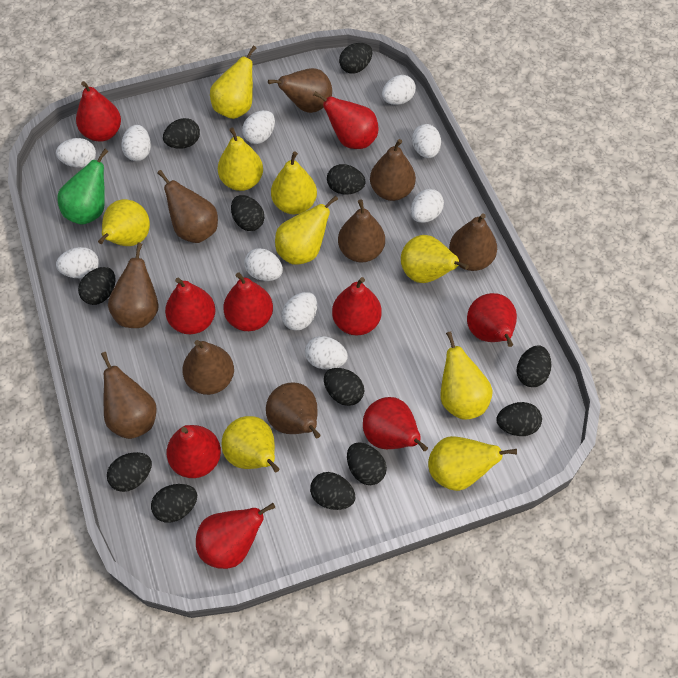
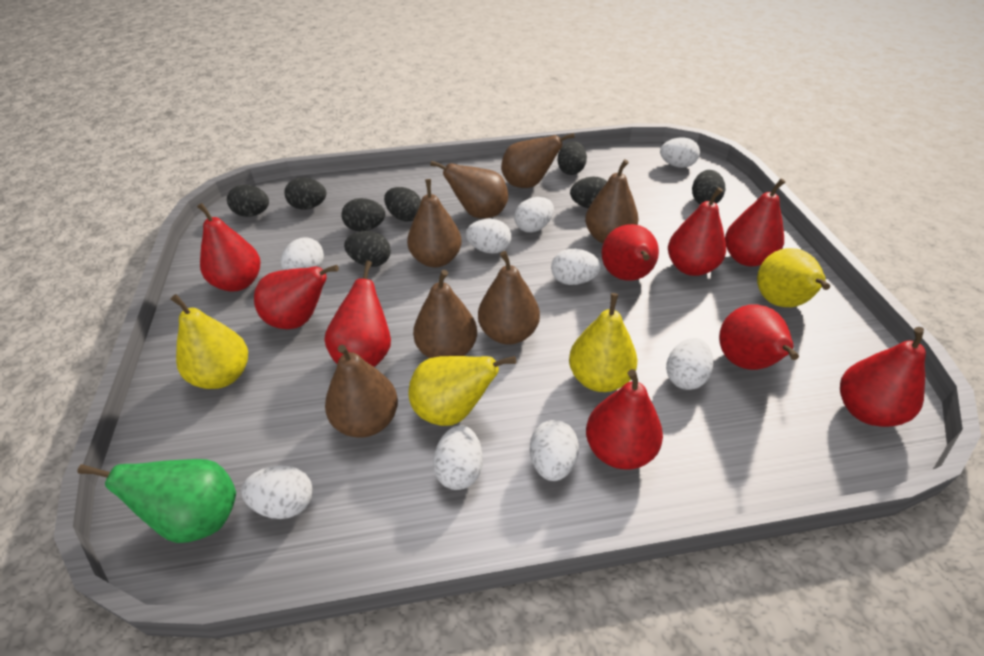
black egg: [78,267,116,305] [107,452,152,492] [151,484,197,523] [163,118,200,149] [231,195,264,231] [310,472,355,510] [324,368,364,406] [327,164,366,194] [339,43,372,74] [347,443,387,485] [496,402,542,436] [517,346,551,387] = 12 -> [227,185,269,217] [285,178,327,210] [341,198,385,232] [344,231,391,267] [384,187,421,221] [557,141,587,175] [570,177,607,208] [692,170,725,204] = 8
brown pear: [101,352,157,439] [108,243,158,328] [157,170,218,243] [182,340,234,395] [266,383,321,438] [268,68,332,113] [338,199,385,263] [370,139,416,201] [449,214,497,271] = 9 -> [325,345,398,438] [407,179,462,267] [413,270,477,358] [430,161,508,218] [478,251,540,345] [501,133,575,188] [585,159,638,243] = 7
white egg: [56,138,96,168] [56,247,99,278] [121,125,151,161] [242,110,275,144] [244,248,283,281] [281,292,317,331] [305,336,348,370] [382,75,416,105] [411,189,444,223] [412,124,441,158] = 10 -> [241,465,313,519] [281,238,324,270] [433,425,483,490] [466,219,511,254] [514,197,554,233] [530,420,579,481] [551,249,601,285] [660,137,700,168] [666,338,713,390] = 9
yellow pear: [98,199,150,246] [210,45,256,119] [218,127,263,191] [222,416,280,472] [271,151,317,214] [275,195,338,265] [401,235,469,283] [428,436,517,491] [441,331,493,420] = 9 -> [171,294,248,389] [408,356,516,426] [569,293,637,392] [757,248,830,307] = 4

